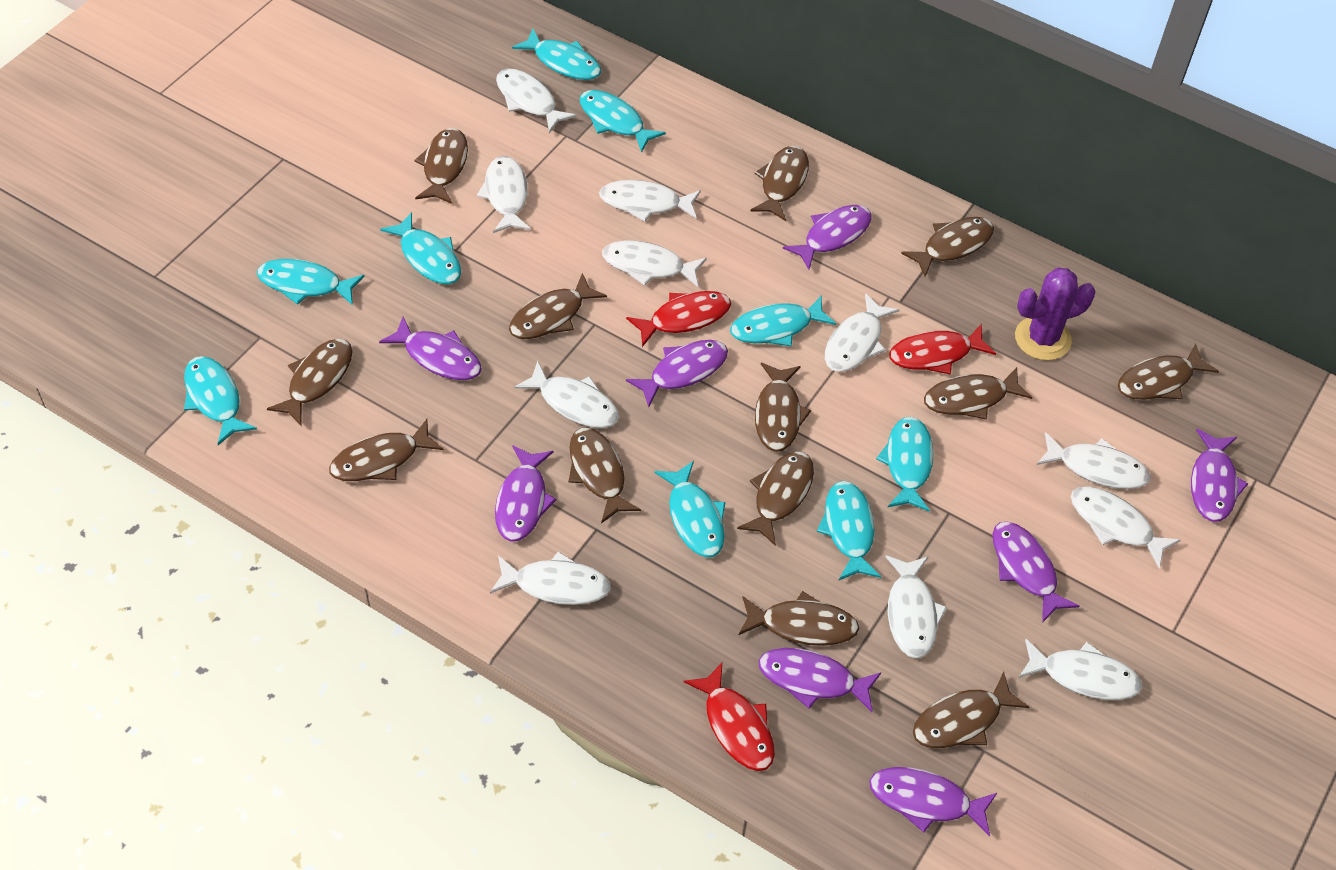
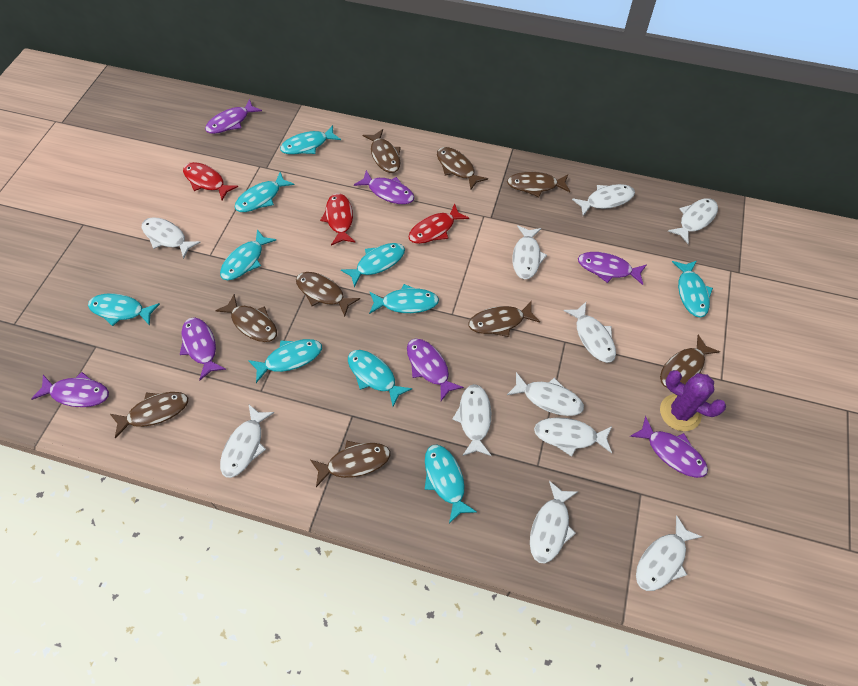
brown fish: [267,339,352,425] [329,419,444,481] [414,128,468,204] [509,273,607,339] [568,428,641,523] [737,451,814,546] [739,591,859,646] [750,146,809,221] [755,363,811,452] [901,217,994,277] [913,672,1029,748] [924,367,1033,420] [1118,343,1219,400] = 13 -> [110,392,188,439] [215,294,277,342] [296,272,360,317] [310,441,391,487] [363,129,401,173] [437,147,488,189] [468,301,540,337] [507,172,570,197] [660,335,720,388] = 9
purple fish: [379,317,482,380] [495,445,556,542] [626,340,728,407] [759,648,881,712] [783,205,872,270] [869,767,997,836] [993,522,1080,623] [1191,429,1249,522] = 8 -> [31,372,109,407] [179,317,226,380] [205,99,262,134] [354,170,414,204] [407,339,464,401] [578,252,646,285] [630,416,708,478] = 7
turquoise fish: [184,356,257,445] [257,259,365,306] [380,212,461,284] [512,29,601,80] [580,90,666,153] [654,461,726,557] [730,295,836,347] [817,481,881,580] [876,417,934,512] = 9 -> [88,293,160,326] [220,229,276,280] [235,172,294,212] [248,339,322,383] [280,125,341,154] [341,243,405,287] [348,350,412,407] [369,284,439,314] [425,445,477,523] [672,261,713,318] = 10

